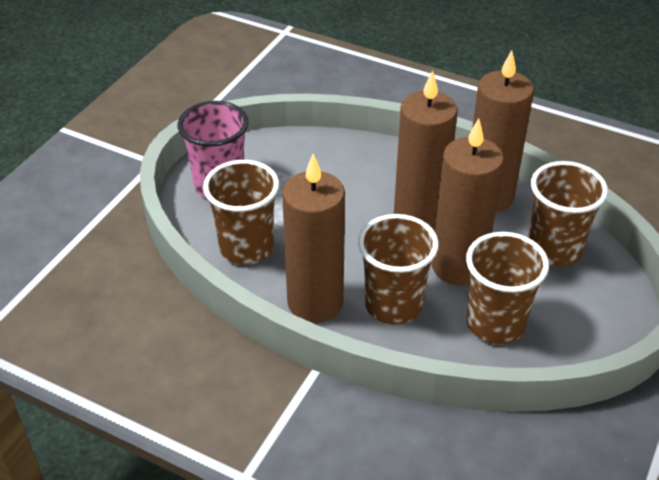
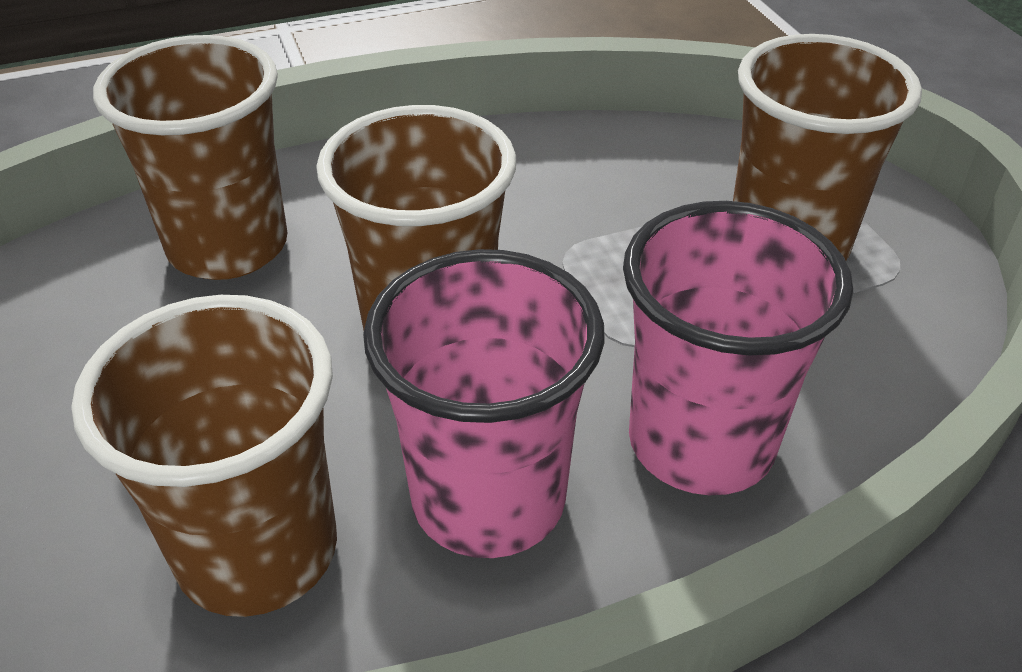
brown candle: [282,154,345,323] [394,70,458,231] [432,118,504,285] [472,50,534,212] = 4 -> none = 0
pink cup: [178,101,248,198] = 1 -> [363,249,605,558] [623,201,853,495] = 2

